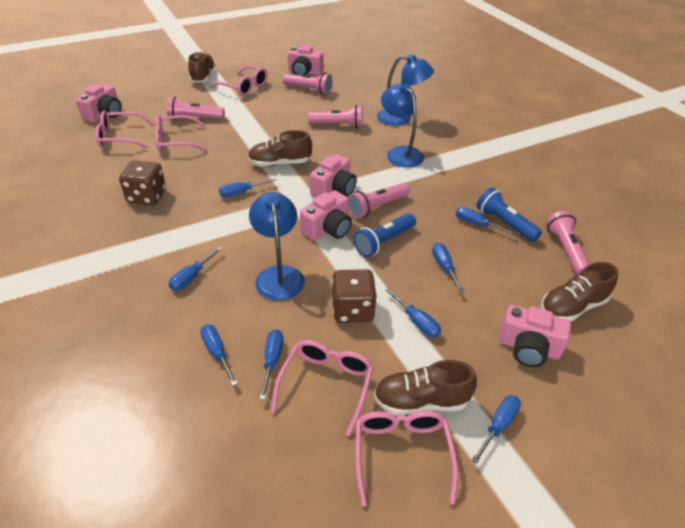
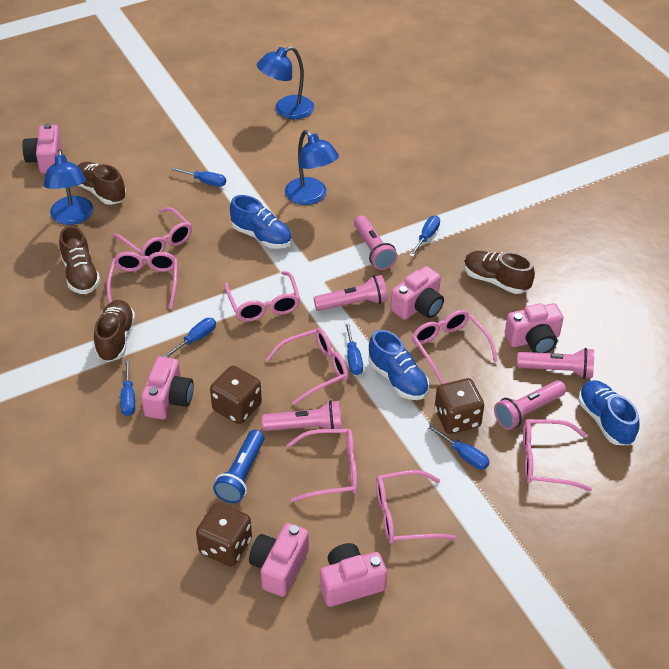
blue flashlight: [353,213,416,257] [477,188,542,242] = 2 -> [213,430,264,503] = 1
blue screwdriver: [169,247,222,291] [200,324,238,386] [219,178,277,197] [260,329,283,400] [385,288,441,337] [432,243,464,293] [456,207,516,235] [471,395,521,464] = 8 -> [120,359,135,416] [163,318,216,358] [170,167,226,187] [345,322,363,375] [409,216,440,257] [427,425,489,469] = 6
blue shoe: none = 0 -> [230,195,292,249] [369,330,429,400] [578,380,639,445] = 3
brown dice: [119,161,166,205] [332,269,377,323] = 2 -> [196,502,252,566] [210,366,262,424] [435,378,484,434] = 3
pink camera: [76,84,122,123] [288,45,324,76] [300,191,352,241] [310,154,357,198] [499,305,571,367] = 5 -> [22,123,62,174] [141,357,194,420] [249,523,309,597] [320,543,387,607] [391,266,444,320] [505,303,563,353] = 6
pink glasses: [96,111,153,148] [155,115,208,152] [210,65,268,96] [271,340,374,436] [355,411,458,507] = 5 -> [107,252,178,309] [113,207,192,261] [224,271,300,322] [265,328,348,405] [287,429,358,502] [376,470,456,544] [412,310,498,384] [523,419,592,491] = 8

